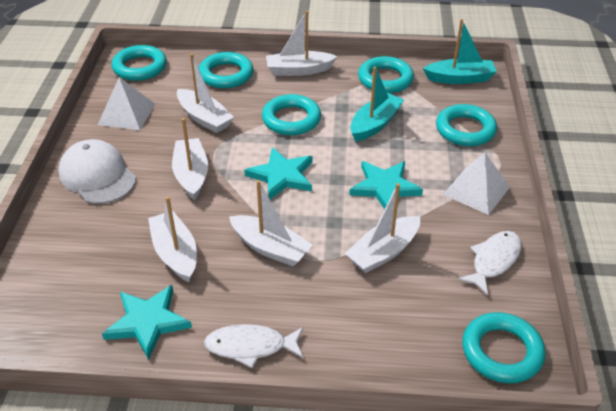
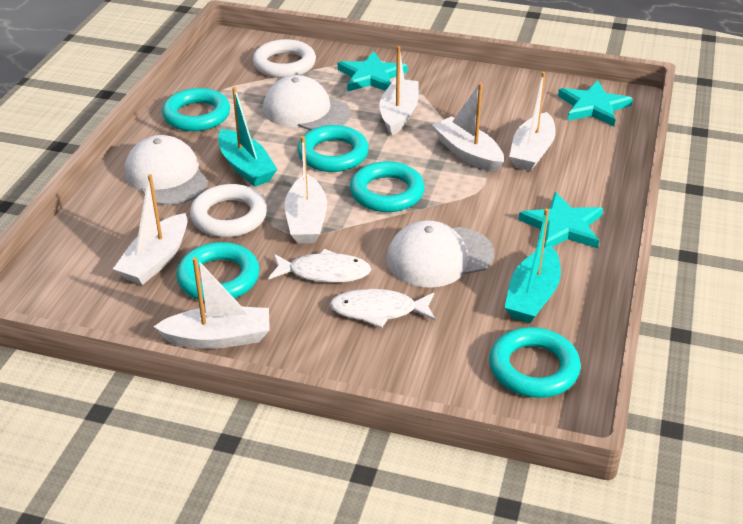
turquoise ring: [112,45,167,81] [199,52,253,88] [262,94,321,135] [358,56,414,93] [436,104,497,146] [462,312,545,383] = 6 -> [162,88,230,131] [176,242,260,301] [297,125,369,172] [350,161,425,212] [489,327,581,398] = 5
white cap: [58,139,136,204] = 1 -> [124,135,208,205] [263,75,351,130] [387,220,494,288] = 3
white pyramid: [98,77,155,130] [443,153,510,215] = 2 -> none = 0
white ring: none = 0 -> [190,184,267,237] [253,39,316,78] = 2

